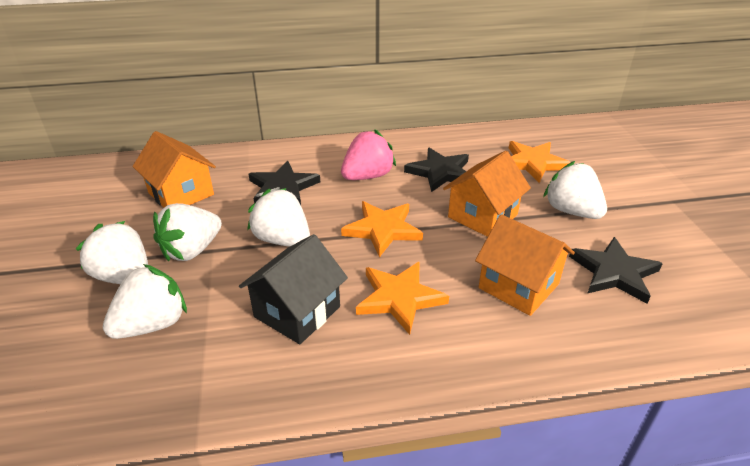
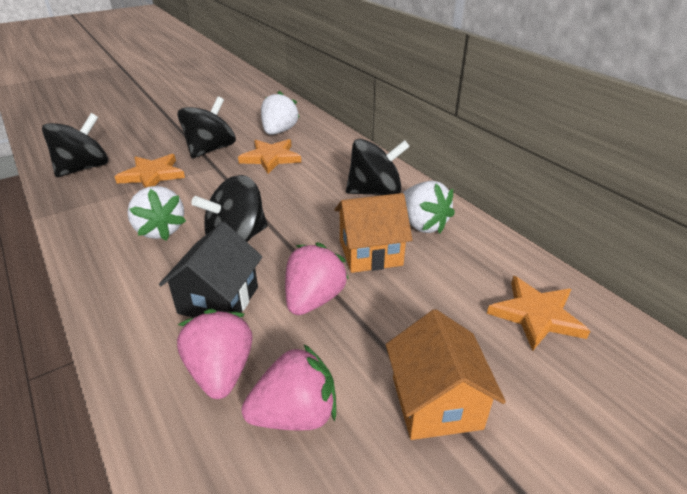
black spinning top: none = 0 -> [42,113,108,177] [178,97,236,158] [191,175,268,242] [346,139,410,195] = 4
black star: [249,161,320,205] [404,148,469,192] [569,237,663,304] = 3 -> none = 0
orange house: [132,131,216,208] [443,151,531,237] [475,214,575,316] = 3 -> [335,193,412,273] [386,309,506,440] = 2
pink strawberry: [341,130,396,180] = 1 -> [177,309,253,399] [242,344,336,430] [285,242,349,315] = 3
white strawberry: [76,221,148,284] [103,264,187,339] [153,203,222,261] [247,188,310,247] [543,161,607,219] = 5 -> [127,186,186,241] [261,91,300,135] [402,181,455,234] = 3

